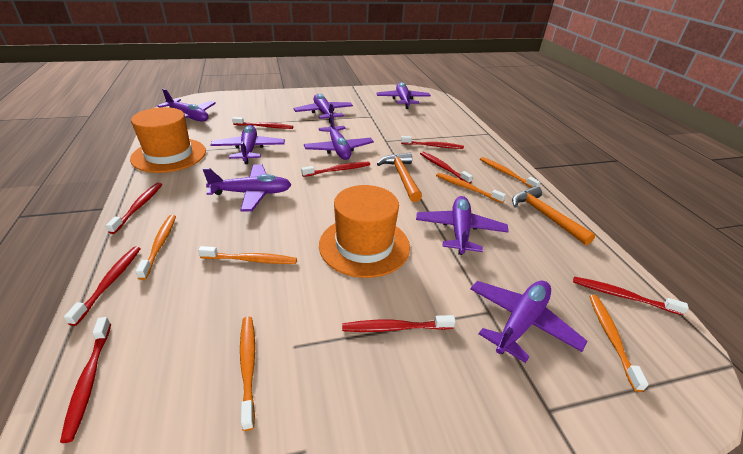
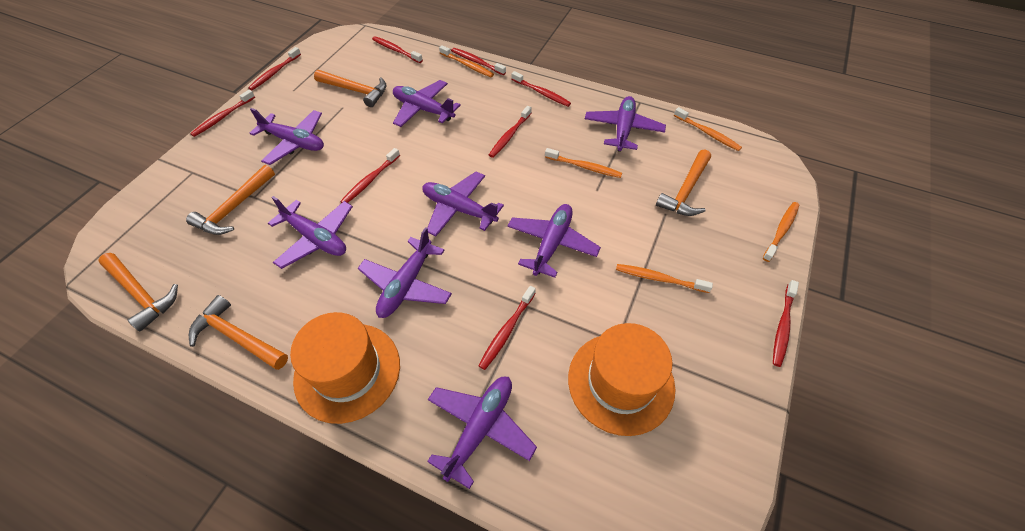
orange hammer: [377,153,422,202] [512,186,595,245] = 2 -> [98,253,178,331] [186,165,275,235] [189,295,288,370] [314,70,387,107] [656,150,711,216] = 5
orange toothbrush: [135,215,176,280] [198,246,297,264] [240,316,255,431] [436,173,506,203] [480,157,541,188] [589,295,649,392] = 6 -> [439,45,494,77] [545,148,622,178] [616,264,713,293] [674,107,742,151] [763,202,799,262] = 5

